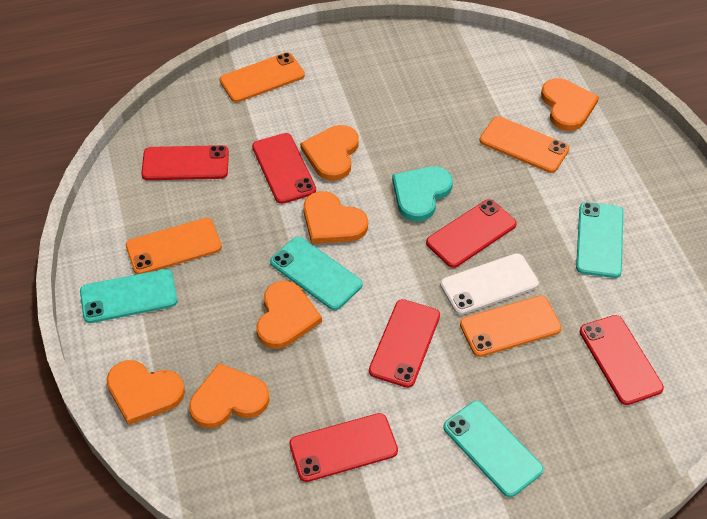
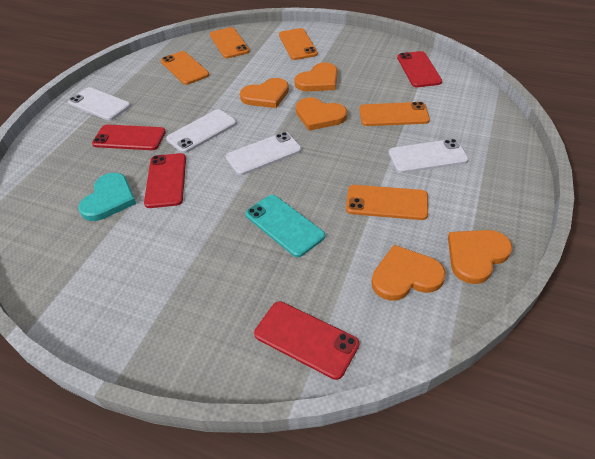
orange heart: [106,360,185,425] [189,363,270,428] [256,281,322,349] [300,125,359,181] [303,191,368,244] [541,78,599,131] = 6 -> [240,78,289,108] [294,62,337,91] [296,97,347,131] [372,245,446,301] [448,230,512,284] = 5
orange phone: [126,218,222,274] [220,52,305,102] [460,296,562,357] [479,116,569,173] = 4 -> [161,51,209,85] [210,27,250,58] [279,28,318,60] [346,185,428,220] [359,102,430,126] = 5
red phone: [141,145,229,180] [252,133,316,204] [289,413,398,482] [369,299,440,388] [426,199,516,268] [580,315,664,405] = 6 -> [92,124,166,150] [144,153,186,208] [254,301,359,380] [397,51,442,87] = 4
turquoise phone: [80,269,177,323] [270,237,362,310] [443,401,544,497] [576,202,623,278] = 4 -> [245,195,325,257] = 1
white phone: [440,253,539,315] = 1 -> [68,87,131,121] [166,109,237,153] [226,132,301,175] [389,139,469,173] = 4

